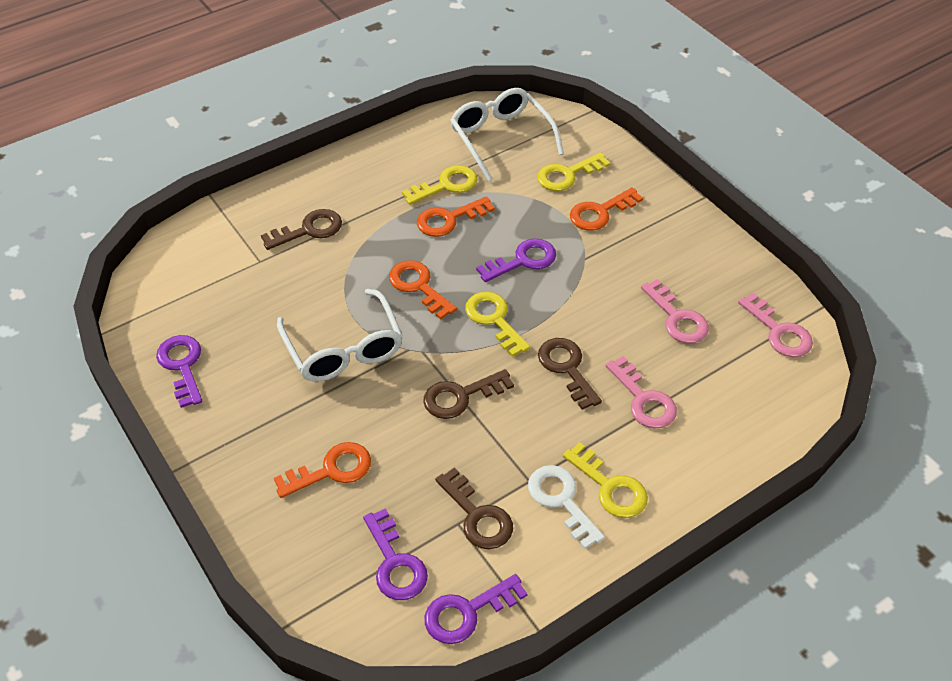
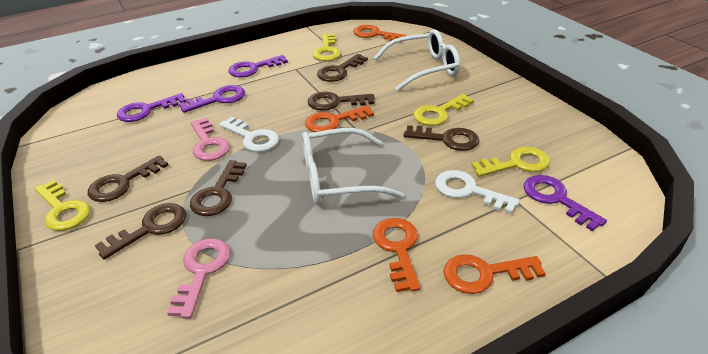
brown key: [261,209,342,250] [423,369,514,419] [435,468,513,549] [538,338,602,410] = 4 -> [88,156,168,202] [95,203,186,260] [190,160,247,216] [307,92,375,111] [317,54,368,82] [403,125,479,151] = 6
pink key: [606,356,677,429] [641,279,709,344] [738,293,813,357] = 3 -> [167,238,231,319] [191,118,230,161] = 2
white key: [528,465,605,549] = 1 -> [219,117,279,152] [435,170,520,214] = 2

